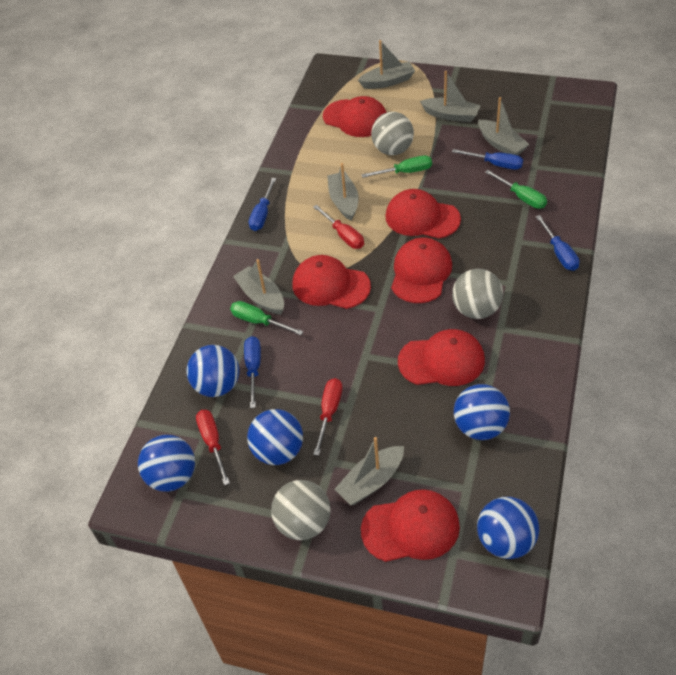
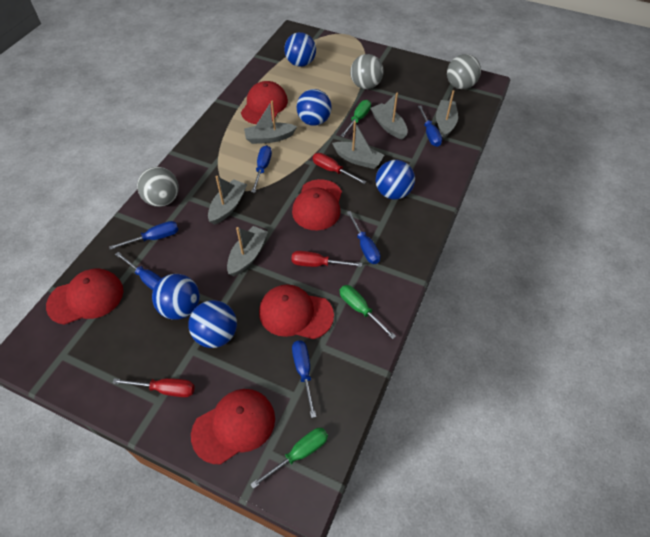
blue screwdriver: [244,336,261,408] [249,178,276,231] [452,149,523,170] [536,215,579,271] = 4 -> [109,221,179,250] [115,252,162,290] [251,145,272,193] [292,340,316,418] [347,211,381,264] [418,106,442,147] = 6
red cap: [293,255,371,309] [323,96,387,137] [361,489,460,562] [385,189,461,239] [391,237,452,303] [398,329,485,386] = 6 -> [46,269,123,325] [191,389,275,465] [241,81,288,124] [259,285,334,339] [292,179,342,230] = 5

